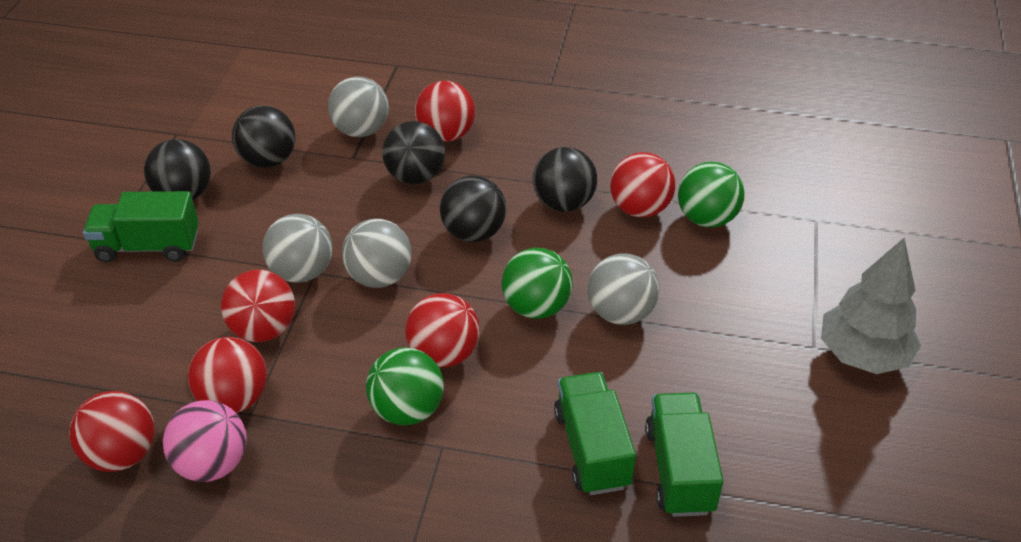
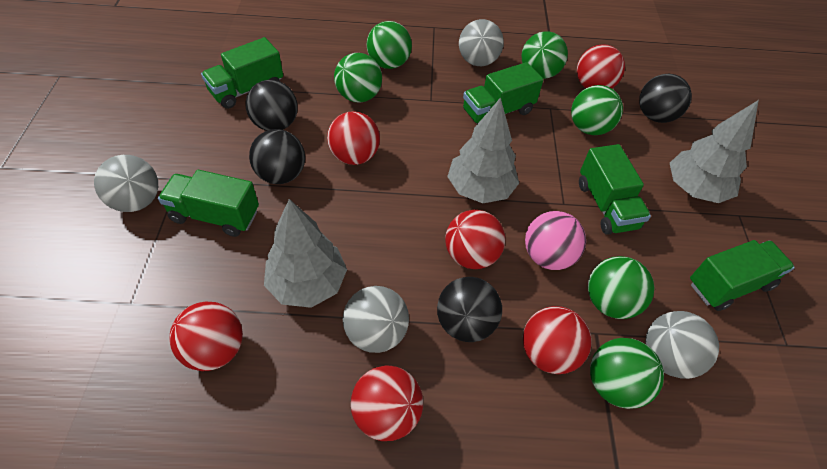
black ball: [144,139,211,200] [232,106,296,168] [382,121,445,184] [440,175,506,242] [533,147,597,212] = 5 -> [245,80,298,131] [249,129,305,184] [437,277,502,342] [639,74,692,123] = 4
green ball: [366,347,444,425] [502,248,573,319] [678,162,745,227] = 3 -> [334,53,382,102] [367,21,412,69] [521,31,568,79] [571,85,623,135] [588,256,654,319] [590,338,664,409] = 6
green truck: [83,191,199,262] [554,372,636,495] [645,393,723,517] = 3 -> [158,170,259,237] [201,37,283,109] [463,62,543,124] [579,144,651,235] [690,240,795,311] = 5
grey tree: [821,238,921,374] = 1 -> [264,199,347,308] [447,97,519,203] [670,100,759,203] = 3

